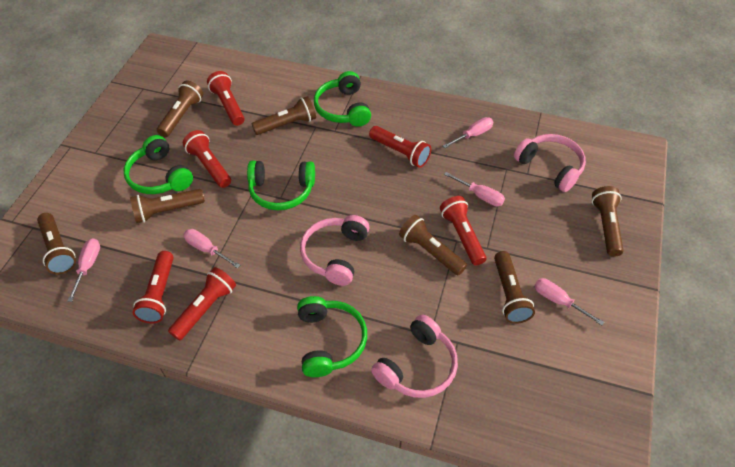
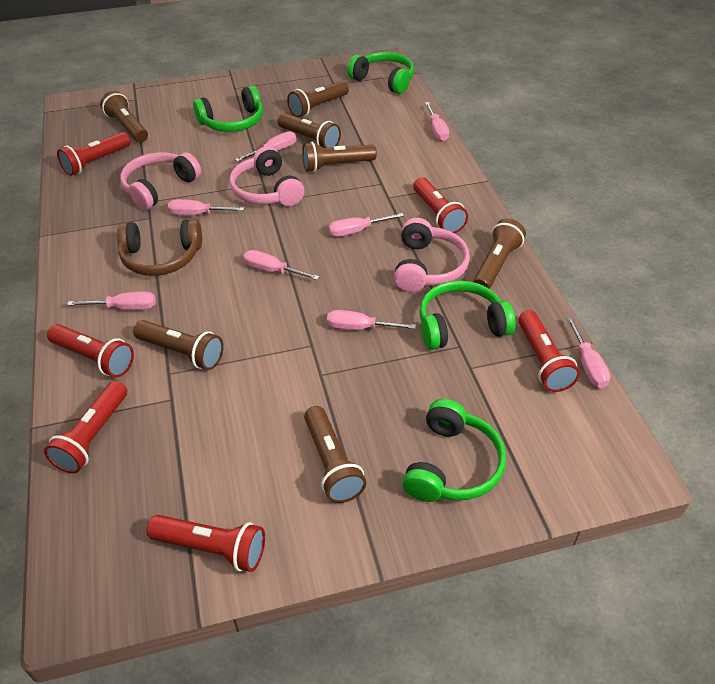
brown headphones: none = 0 -> [117,219,202,276] = 1
pink screwdriver: [67,238,100,302] [183,229,240,268] [443,117,493,148] [444,172,505,206] [534,278,604,325] = 5 -> [67,291,156,310] [168,199,244,215] [235,131,296,162] [243,250,320,280] [327,310,416,330] [328,213,404,237] [425,102,449,141] [566,316,610,388] = 8

